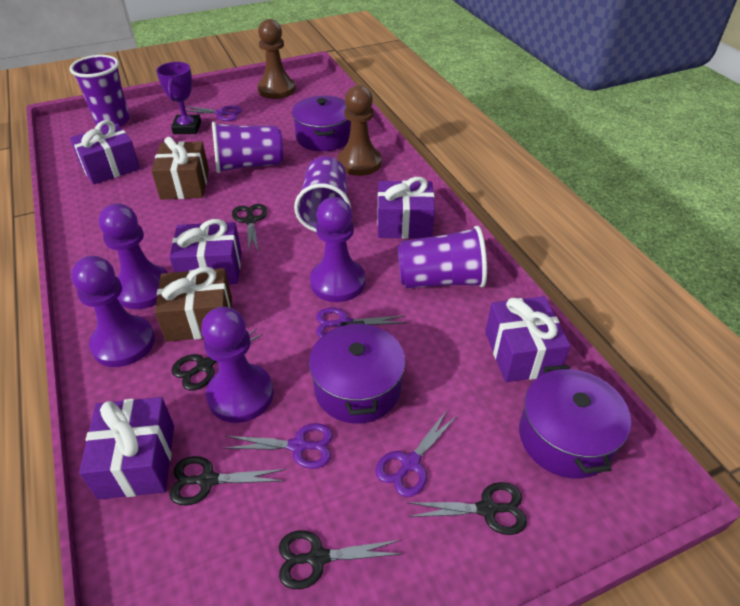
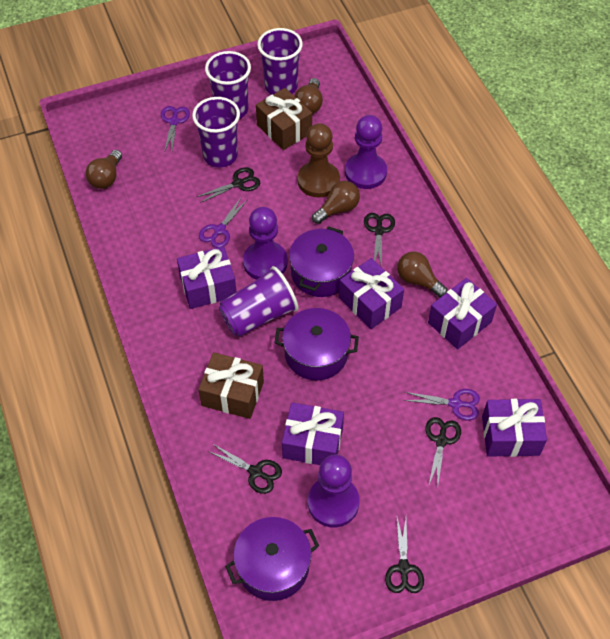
brown light bulb: none = 0 -> [85,150,122,189] [295,78,323,114] [312,181,360,224] [397,251,448,298] = 4
brown pawn: [257,19,296,99] [337,85,382,176] = 2 -> [298,123,340,197] = 1
purple pawn: [71,256,155,367] [99,203,168,309] [201,307,274,423] [310,197,365,302] = 4 -> [243,207,288,280] [308,455,359,527] [345,115,387,189] = 3
purple scissors: [185,105,242,121] [223,423,333,469] [316,308,407,338] [375,410,458,497] = 4 -> [161,106,190,153] [199,198,247,248] [404,389,480,420] = 3
purple trophy: [156,62,201,134] = 1 -> none = 0

